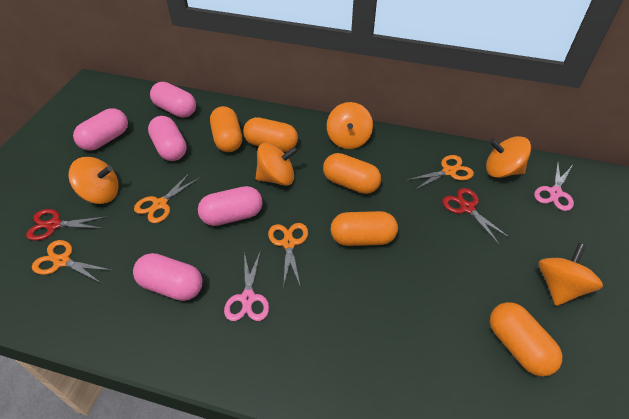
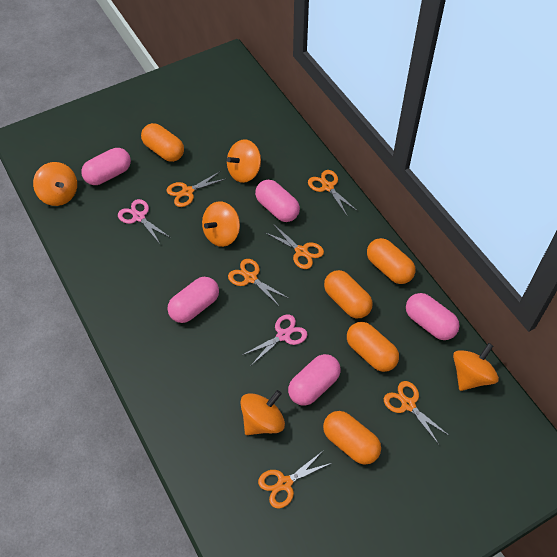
orange scissors: [32,240,111,283] [134,172,199,223] [268,223,308,288] [407,155,474,190] = 4 -> [167,171,225,207] [228,259,288,307] [258,450,331,509] [266,224,324,269] [308,170,356,215] [384,381,450,443] = 6
red scissors: [26,209,105,241] [442,188,510,244] = 2 -> none = 0

